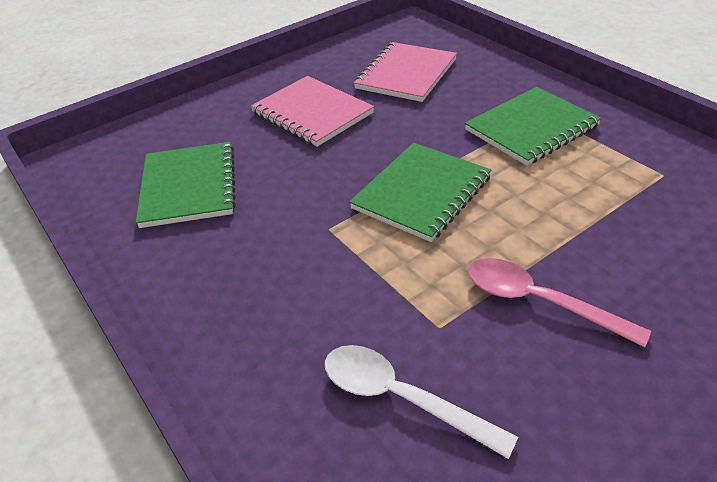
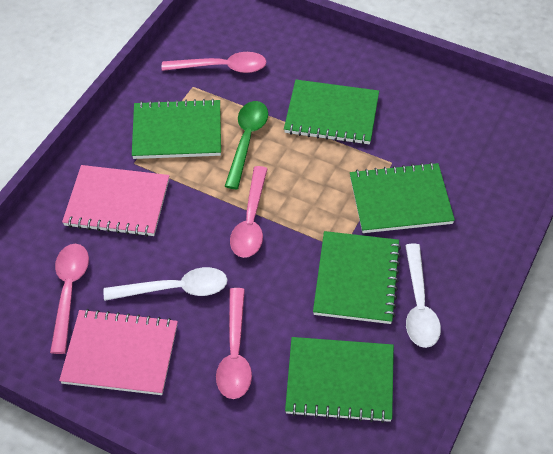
green notebook: [136,142,236,228] [349,143,491,242] [465,87,602,166] = 3 -> [132,99,221,159] [284,80,379,145] [285,337,394,423] [313,231,401,324] [350,162,455,233] = 5
green spoon: none = 0 -> [225,101,268,189] = 1
pink spoon: [468,258,651,347] = 1 -> [50,244,89,354] [162,52,266,73] [216,288,252,399] [230,166,267,258] = 4
white spoon: [325,345,518,459] = 1 -> [104,267,227,301] [405,243,441,348] = 2

